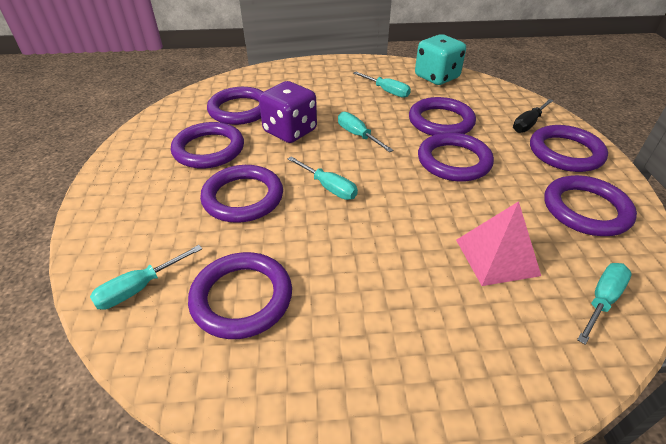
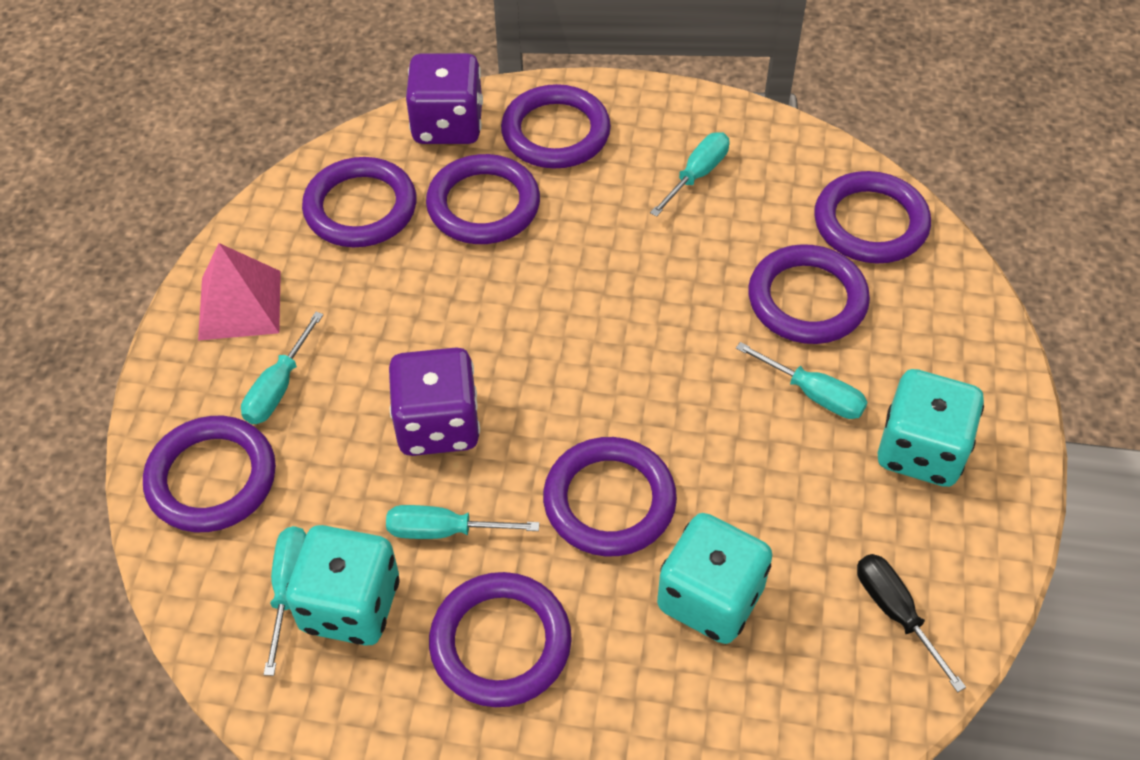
purple dice: [259,81,317,143] = 1 -> [389,348,480,456] [406,53,483,144] = 2
turquoise dice: [415,34,466,85] = 1 -> [286,525,399,646] [657,513,773,644] [877,369,984,487] = 3

